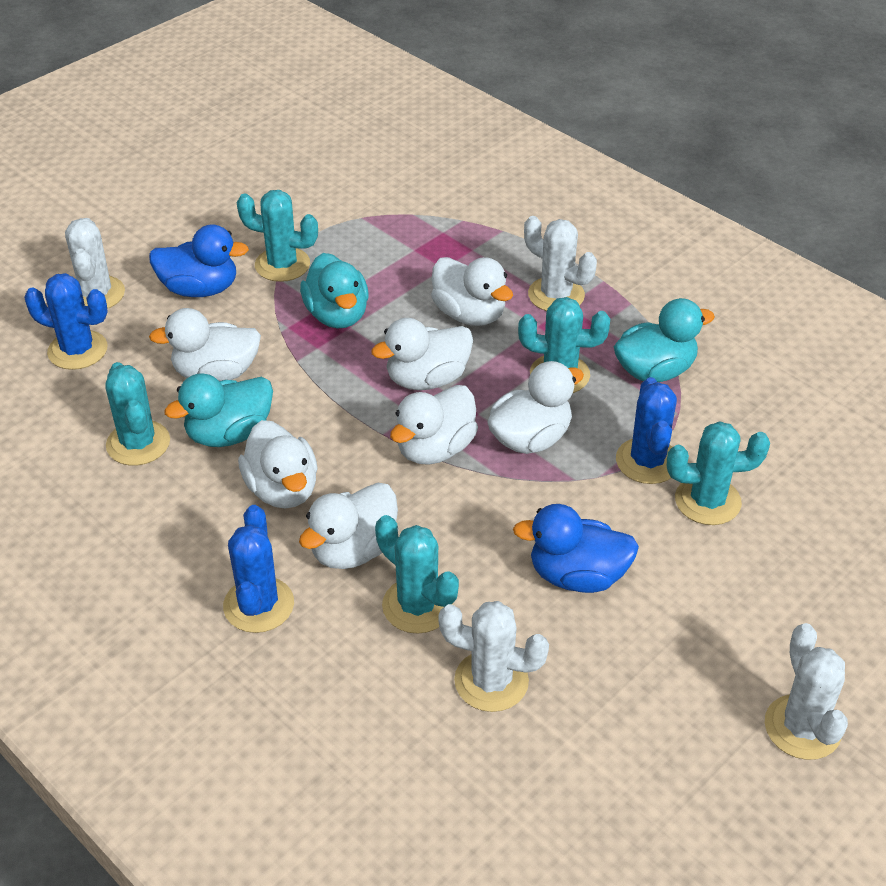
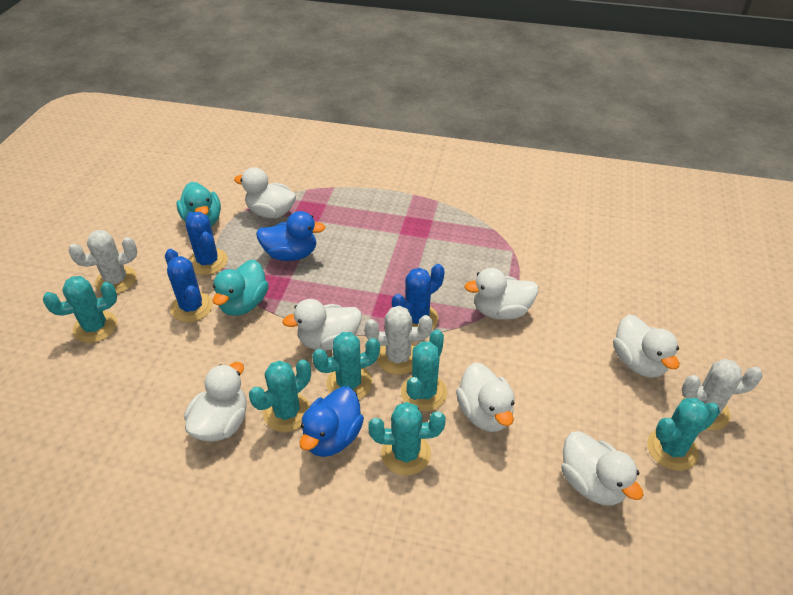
turquoise cactus: [105,362,170,466] [237,190,318,282] [375,515,459,634] [518,297,610,393] [667,421,770,525] = 5 -> [43,276,117,343] [249,359,311,432] [312,332,380,400] [368,402,446,476] [401,329,447,412] [647,398,720,471] = 6
turquoise duck: [164,373,273,447] [300,253,369,329] [614,298,715,382] = 3 -> [176,182,221,226] [213,260,269,316] = 2
white cactus: [65,218,125,309] [439,601,549,712] [524,216,597,311] [765,623,848,760] = 4 -> [68,230,137,294] [365,306,433,375] [681,359,763,431] = 3

